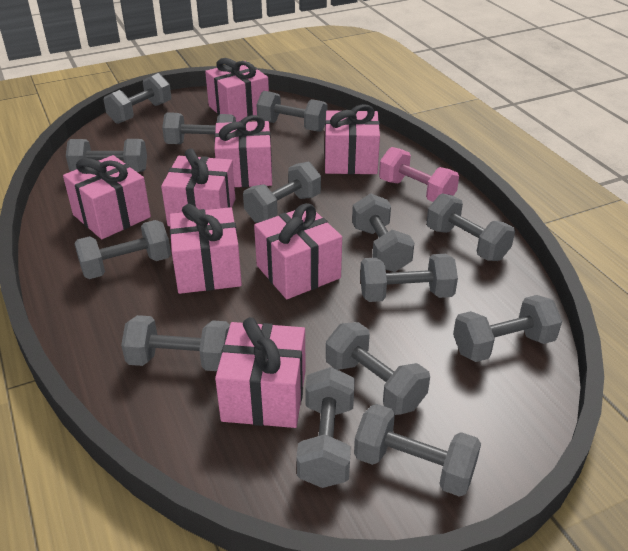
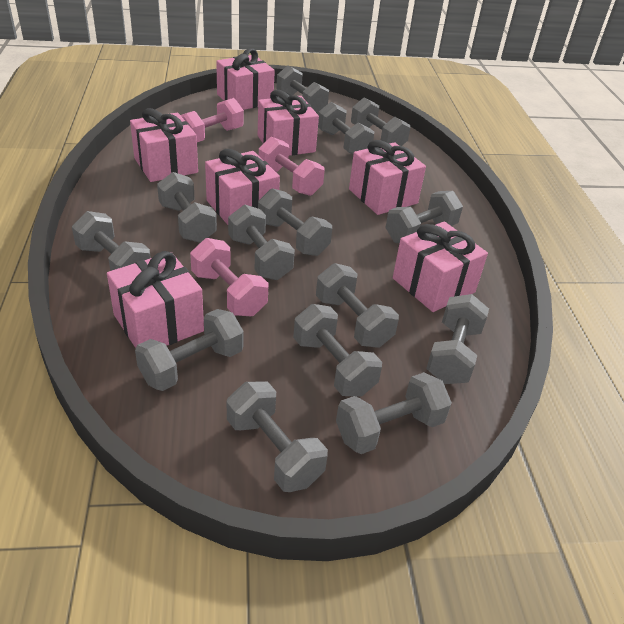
pink dumbbell: [379,147,459,202] = 1 -> [181,98,244,142] [190,238,269,316] [259,137,325,196] = 3
pink gift: [63,155,151,239] [161,149,235,226] [170,204,242,294] [205,58,269,122] [214,115,272,187] [215,317,306,428] [254,203,342,299] [325,104,380,174] = 8 -> [107,251,204,348] [130,108,198,182] [205,149,280,225] [216,48,275,110] [258,90,319,156] [349,140,426,215] [393,221,488,312] = 7

